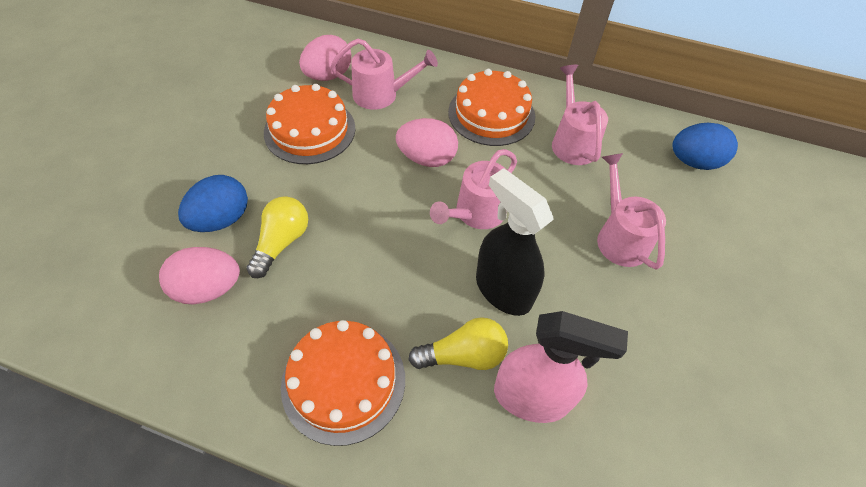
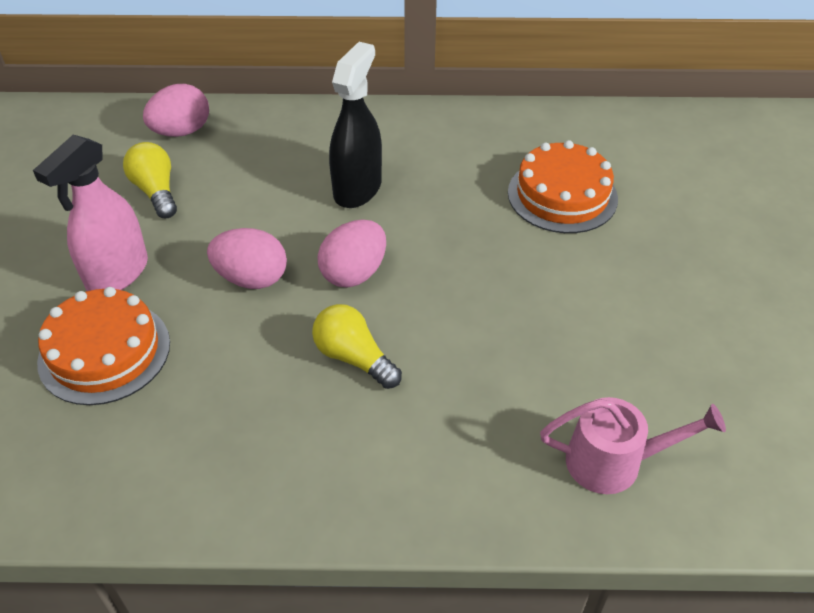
blue egg: [178,175,248,232] [673,123,738,170] = 2 -> none = 0
orange cake: [264,84,356,164] [281,320,405,446] [448,69,535,146] = 3 -> [37,287,170,405] [508,140,618,233] = 2
pink watering can: [331,39,438,110] [430,149,517,229] [552,65,608,165] [597,153,666,270] = 4 -> [540,397,726,494] = 1

